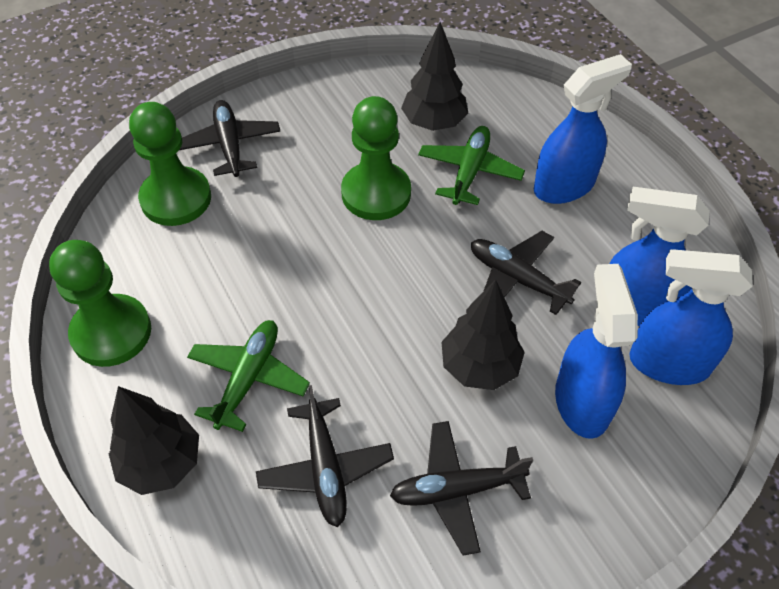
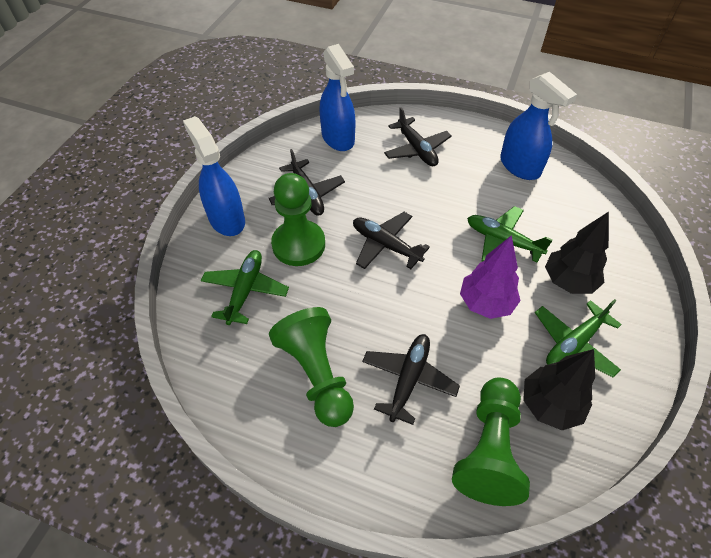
black tree: [109,386,199,495] [401,22,468,131] [442,279,525,390] = 3 -> [523,349,595,430] [545,212,609,294] = 2
blue spray bottle: [534,54,632,204] [555,264,638,439] [609,187,710,326] [629,249,753,385] = 4 -> [183,116,245,236] [320,44,355,151] [500,72,577,180] = 3
green plane: [187,320,310,432] [418,126,525,205] = 2 -> [201,250,289,325] [467,206,553,263] [535,299,622,377] = 3
purple tree: none = 0 -> [460,235,521,319] = 1

